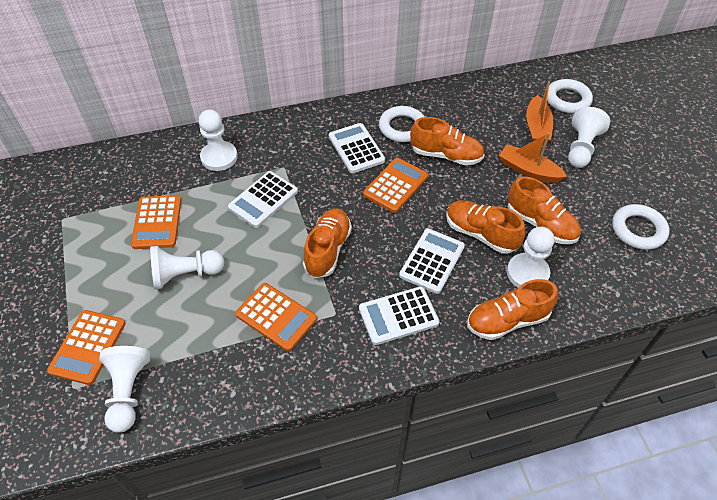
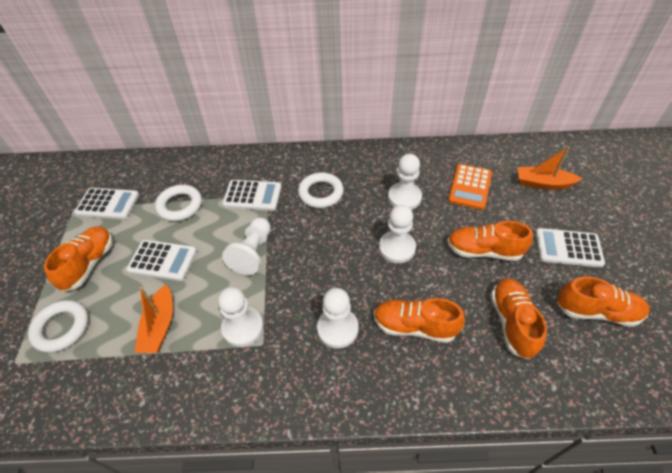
orange calculator: [47,310,126,385] [131,195,181,249] [235,283,317,351] [363,158,428,213] = 4 -> [448,164,492,210] = 1

